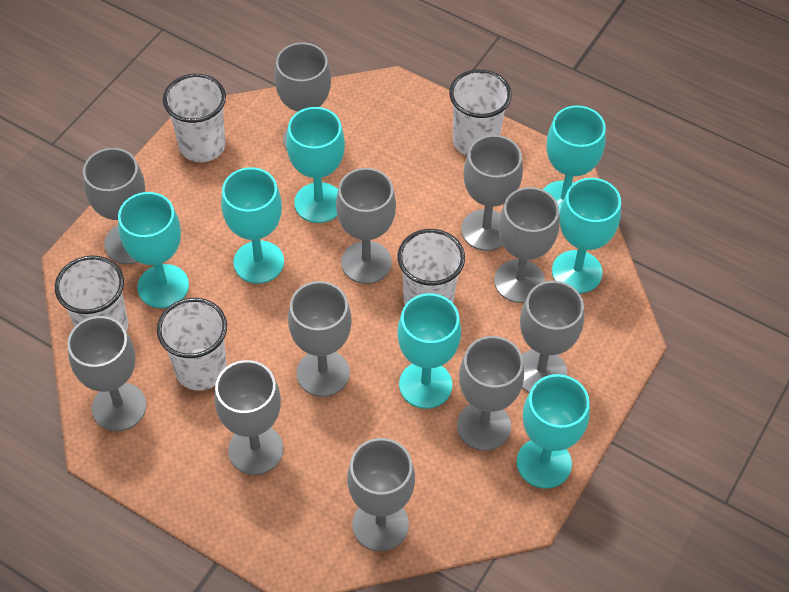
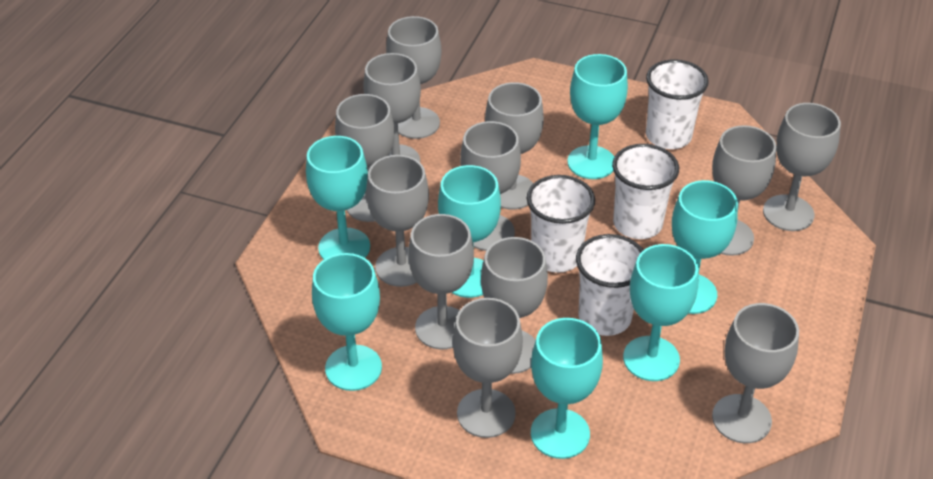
grey goblet: [67,316,147,431] [83,148,145,264] [214,360,283,475] [275,43,331,150] [288,281,352,397] [336,168,396,284] [347,438,415,551] [457,336,524,451] [461,135,523,251] [494,187,560,303] [520,281,584,393] = 11 -> [335,94,394,222] [363,53,421,162] [366,155,429,287] [386,16,441,139] [408,214,474,349] [453,298,523,438] [460,121,521,251] [481,237,548,374] [485,82,544,209] [712,125,776,256] [712,303,799,443] [763,103,841,231] = 12
white cup: [55,256,128,332] [157,298,227,390] [163,74,226,162] [398,229,465,305] [449,69,512,156] = 5 -> [527,175,595,273] [576,234,643,336] [612,144,679,239] [646,59,709,149] = 4

